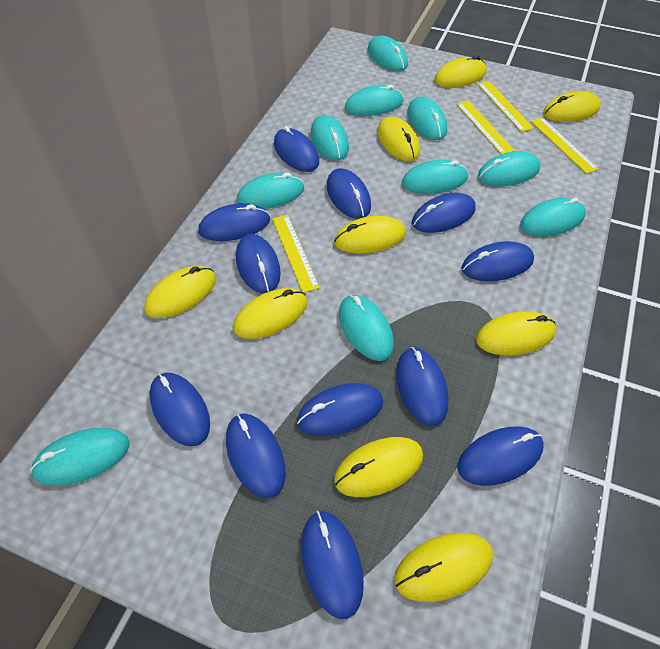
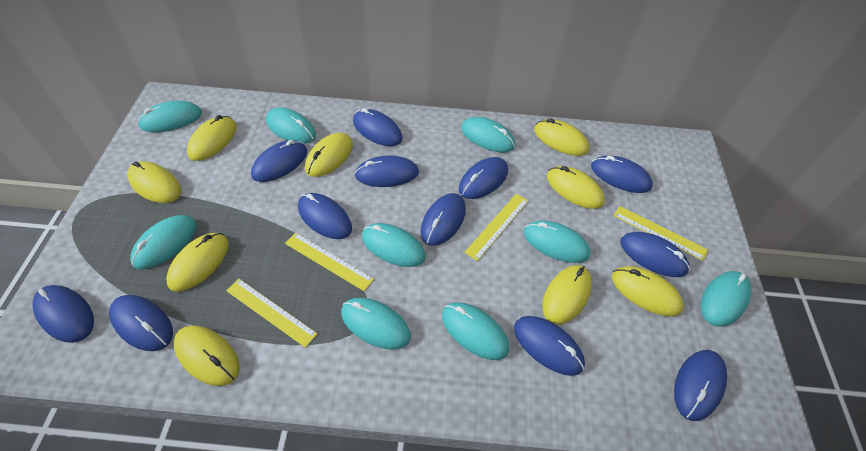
turquoise mouse: [30,428,130,486] [237,173,304,209] [311,115,349,161] [339,295,394,361] [345,85,403,116] [368,35,408,71] [402,160,468,194] [408,97,447,140] [478,151,541,186] [520,198,586,236] = 10 -> [130,215,197,269] [138,100,202,132] [266,108,316,144] [341,298,411,350] [362,223,426,267] [442,302,509,360] [461,117,515,152] [523,220,590,263] [701,271,751,327] = 9

